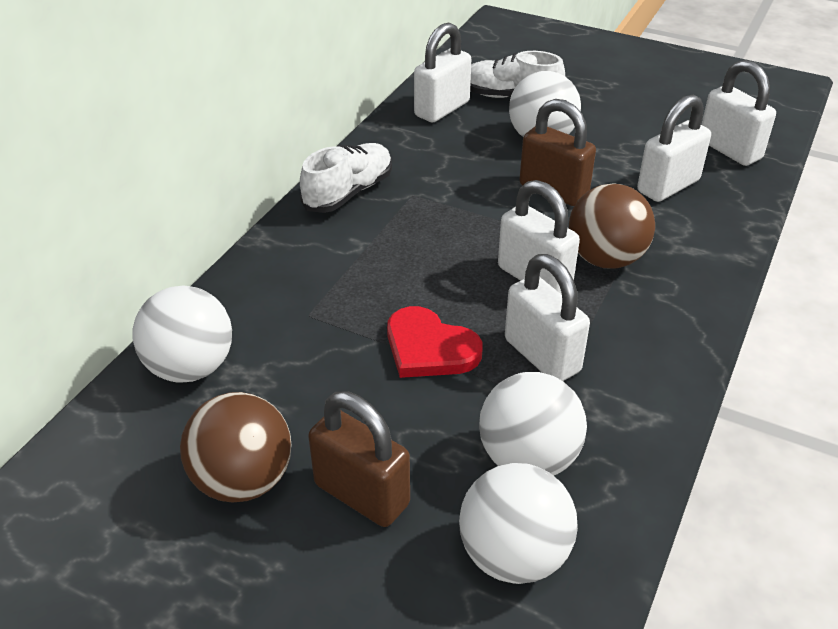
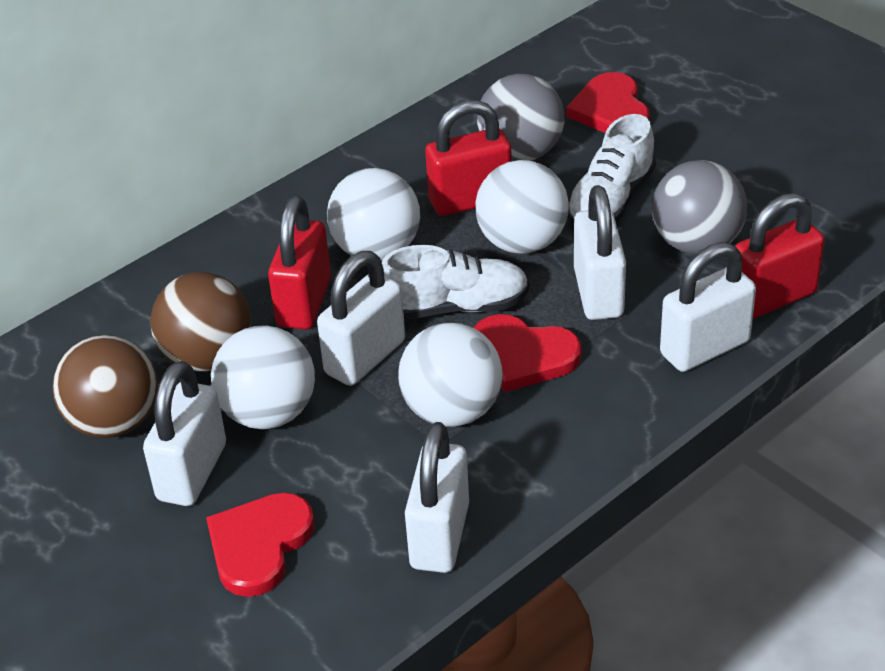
brown padlock: [308,391,410,527] [519,99,596,206] = 2 -> none = 0
grey ball: none = 0 -> [477,74,564,161] [652,160,747,255] = 2
red heart: [387,306,483,378] = 1 -> [206,493,315,597] [473,314,582,392] [566,72,650,133] = 3
red padlock: none = 0 -> [268,196,331,330] [425,100,512,216] [735,193,825,319] = 3

